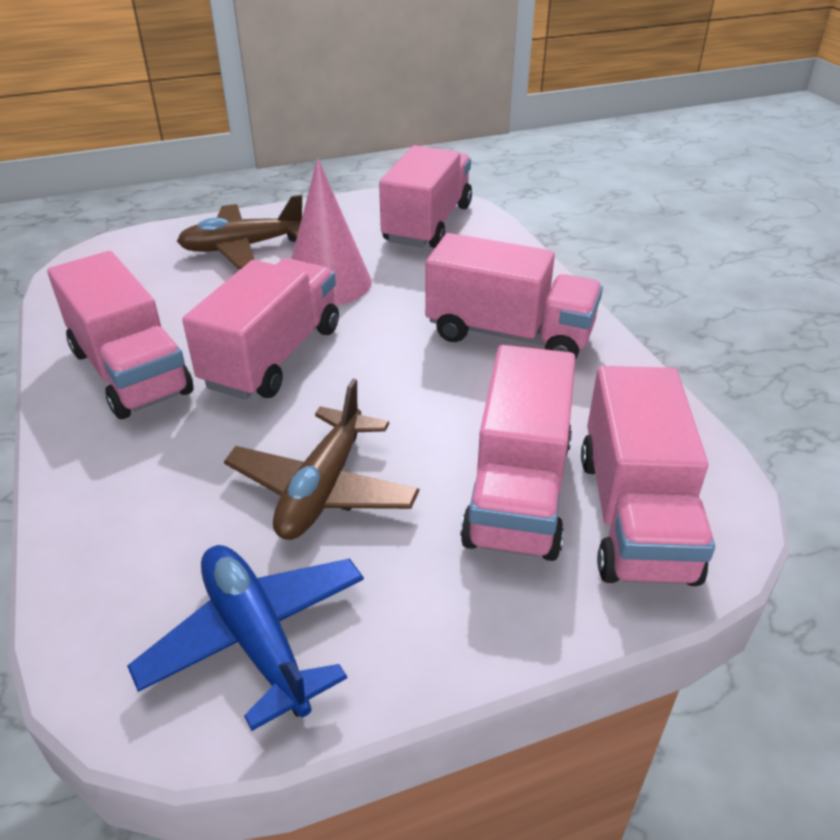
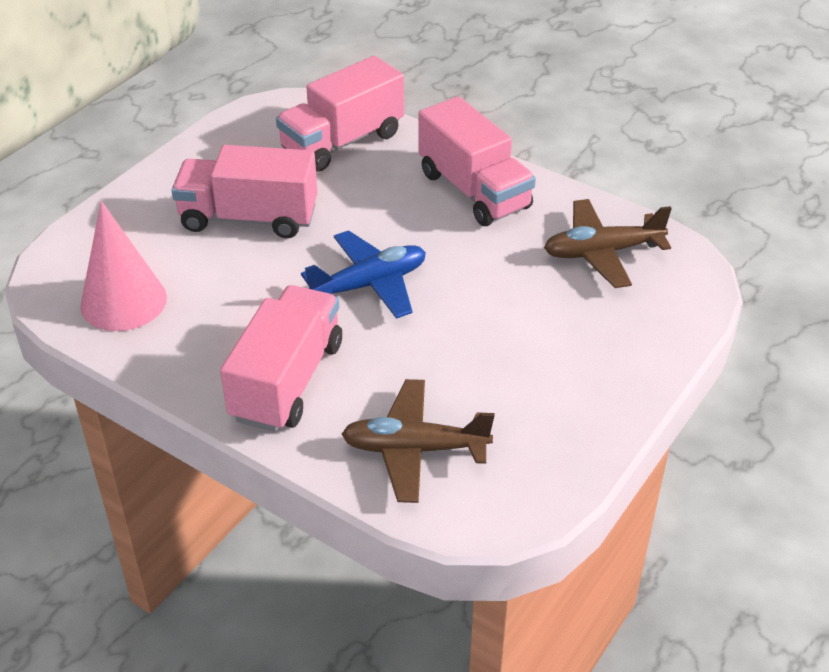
pink truck: [47,251,194,419] [182,258,339,400] [379,145,472,248] [425,233,603,359] [460,345,575,561] [581,366,715,586] = 6 -> [171,145,317,238] [220,285,342,432] [276,56,404,172] [418,96,536,226] = 4

